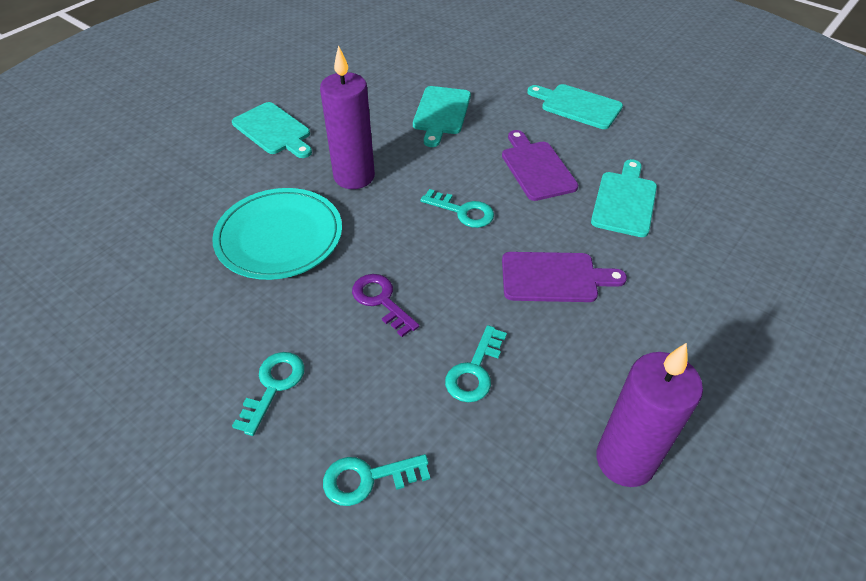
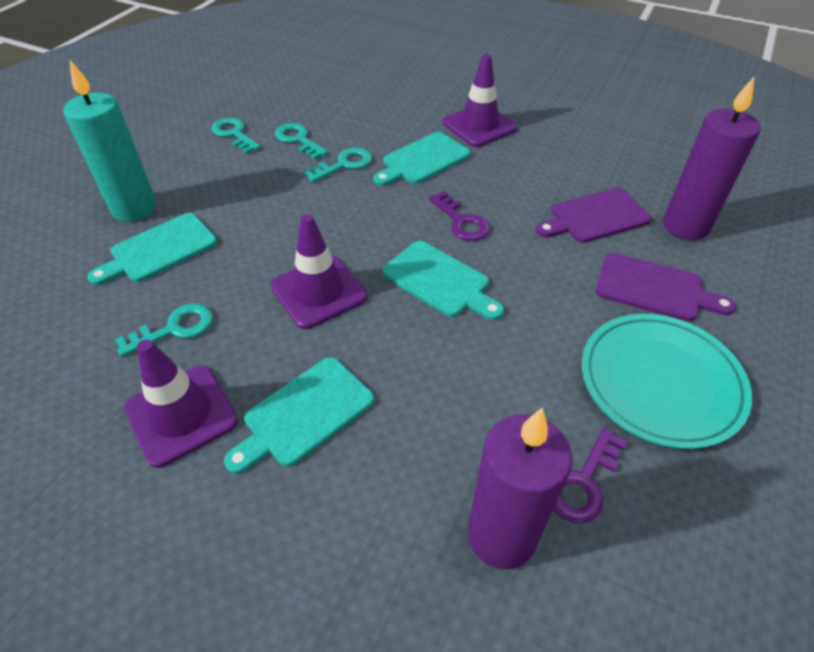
purple key: [352,274,419,337] = 1 -> [429,191,490,241] [553,428,628,523] = 2
purple traffic cone: none = 0 -> [124,340,238,468] [270,214,367,329] [443,54,517,147] = 3
turquoise candle: none = 0 -> [63,60,157,222] = 1

